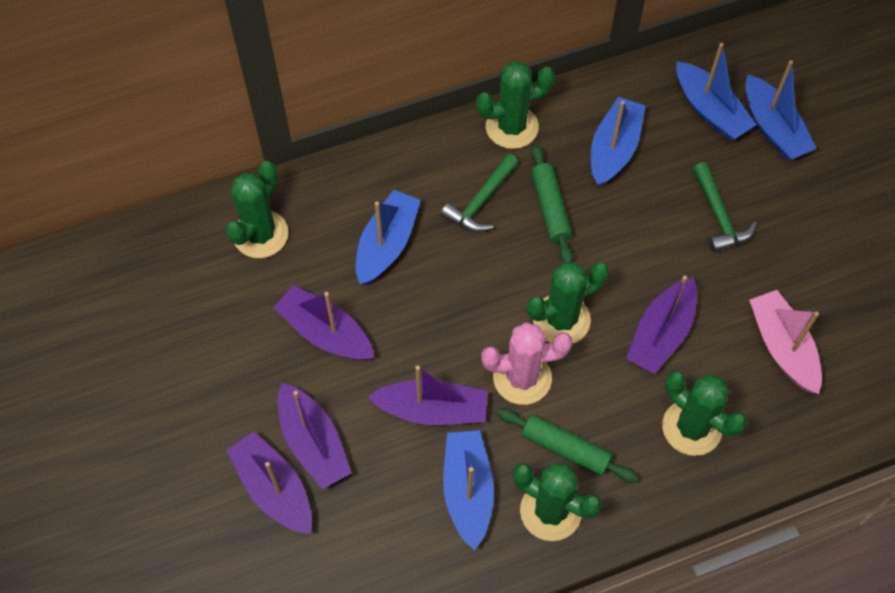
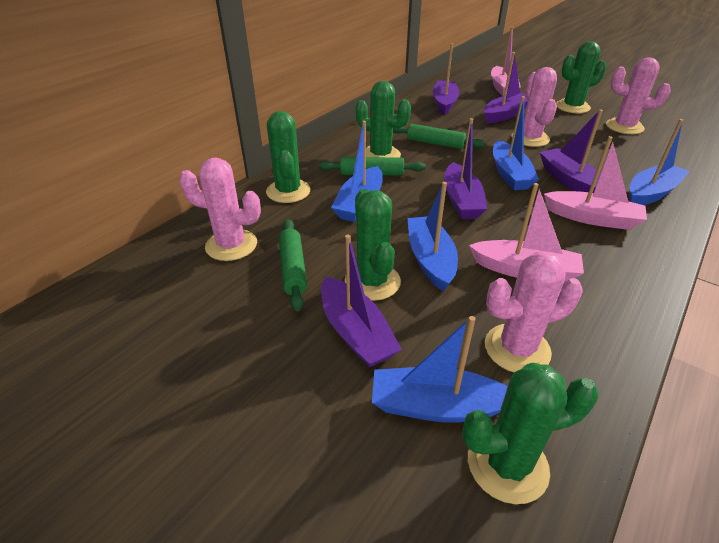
green hammer: [441,153,519,232] [693,162,757,252] = 2 -> none = 0
green rolling pin: [497,408,638,483] [531,144,573,263] = 2 -> [279,219,307,311] [318,157,426,176] [393,124,485,149] = 3
pink boat: [749,290,822,394] = 1 -> [469,183,584,282] [491,27,521,96] [544,136,647,230] = 3
pink cactus: [481,322,573,405] = 1 -> [179,158,261,261] [485,251,583,372] [512,67,557,147] [606,57,671,134] = 4

